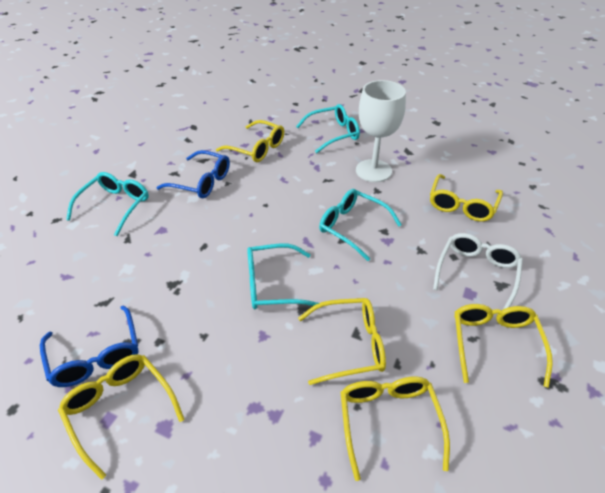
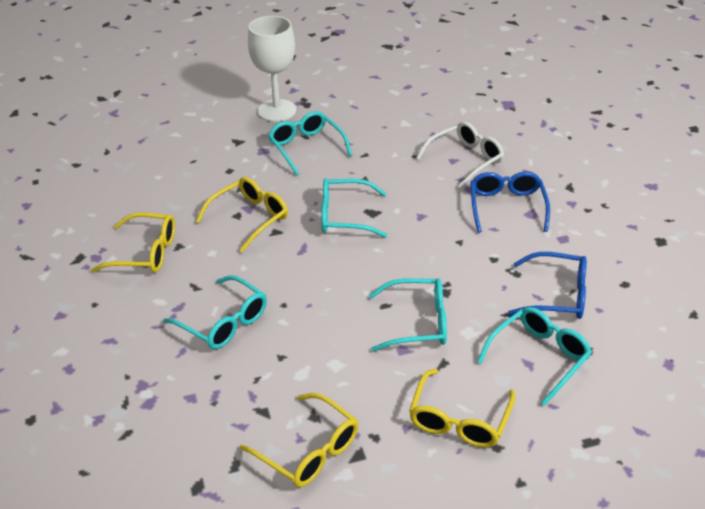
turquoise glasses: [66,172,149,236] [247,244,319,309] [296,104,360,153] [319,189,402,261] = 4 -> [163,275,267,349] [268,111,352,176] [321,178,388,238] [369,278,447,352] [477,307,592,406] = 5
yellow glasses: [58,354,185,480] [216,120,284,162] [298,298,386,385] [341,376,450,481] [430,174,503,221] [455,304,553,388] = 6 -> [91,212,175,273] [196,177,288,252] [239,393,359,487] [409,369,516,448] = 4

